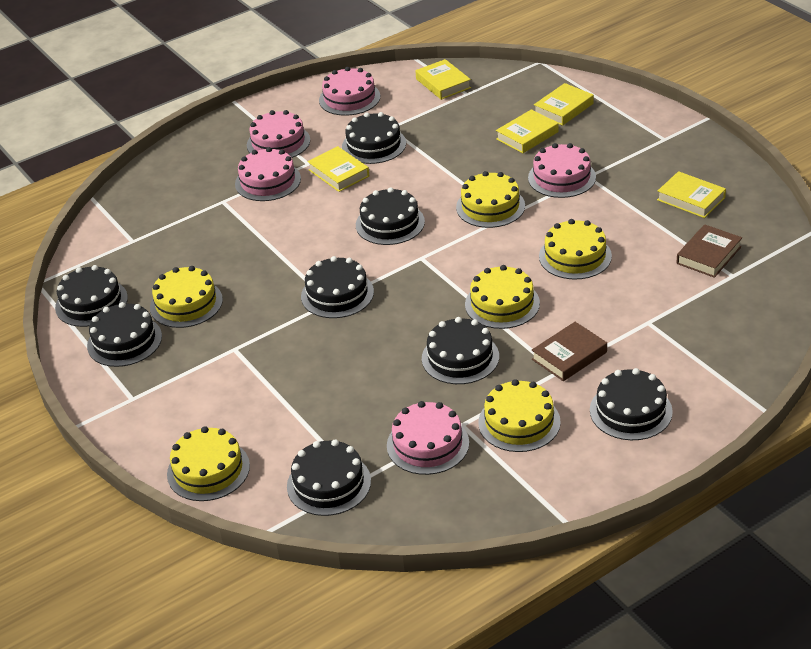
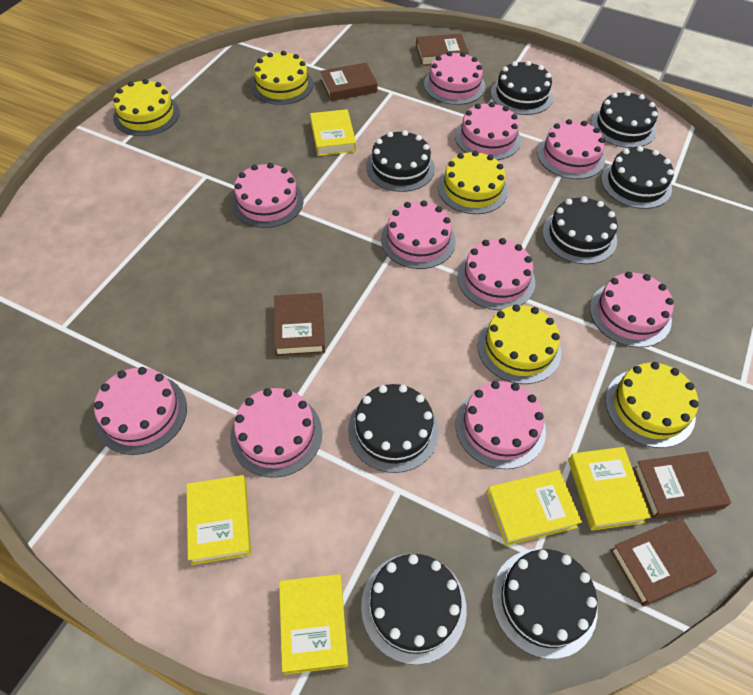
brown book: [532,322,607,381] [676,224,742,278] = 2 -> [274,293,325,356] [320,63,378,101] [416,34,469,66] [610,517,717,606] [633,452,731,519] = 5
pink cake: [235,147,301,201] [247,110,310,158] [319,67,380,116] [387,401,469,475] [528,143,596,198] = 5 -> [94,367,187,455] [230,388,322,478] [231,163,304,228] [381,200,456,269] [424,51,485,105] [455,102,521,160] [456,381,546,469] [457,238,535,310] [537,119,605,179] [590,272,674,348] = 10
yellow cake: [150,266,223,328] [167,426,250,501] [456,171,525,228] [465,265,540,329] [478,379,561,452] [539,219,612,280] = 6 -> [113,79,180,136] [251,51,313,105] [438,151,508,214] [477,304,561,384] [605,362,699,448] = 5

